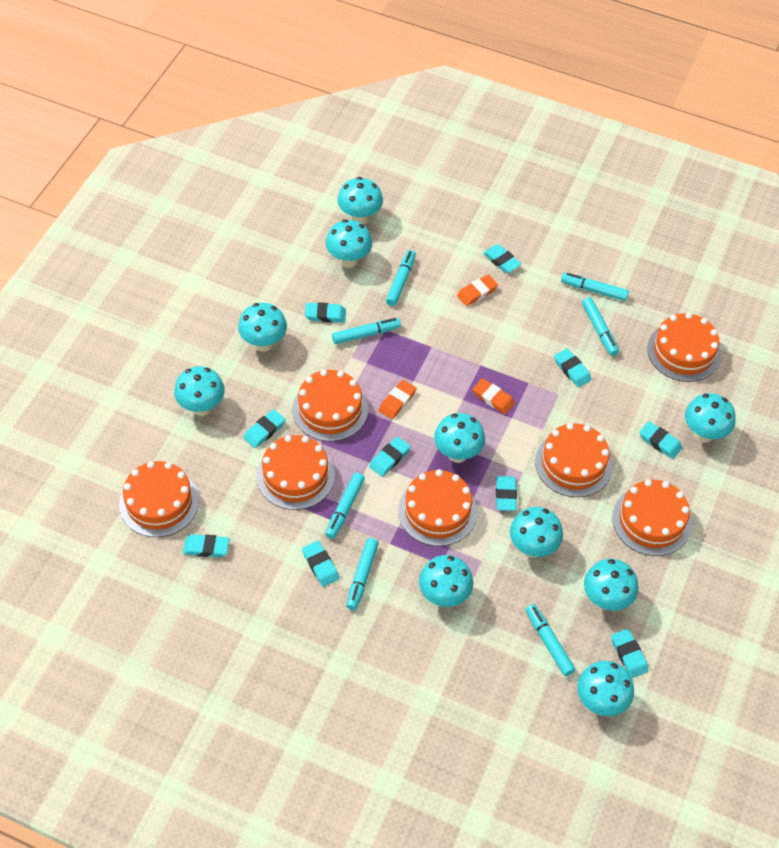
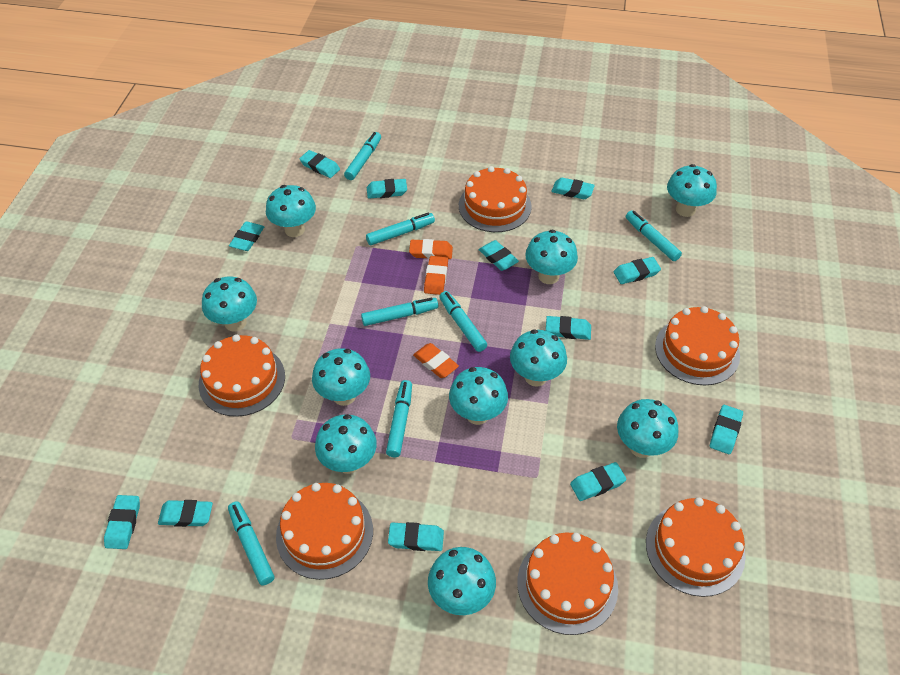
orange cake: [119,461,199,537] [256,435,335,510] [292,369,368,442] [398,469,477,546] [535,423,613,497] [612,479,692,556] [647,312,721,382] = 7 -> [199,334,285,417] [276,483,373,580] [459,166,532,232] [517,532,618,635] [646,497,746,597] [655,306,740,385] = 6
turquoise eraser: [183,534,229,557] [243,409,285,448] [302,541,339,587] [305,302,346,323] [369,437,410,477] [483,244,521,273] [496,476,517,511] [554,348,592,387] [611,629,648,678] [639,421,683,459] = 10 -> [104,495,140,549] [158,500,213,527] [229,222,264,251] [299,150,340,178] [367,179,407,199] [388,522,444,551] [479,240,519,271] [546,316,591,340] [551,178,595,199] [570,462,626,501] [614,257,661,284] [710,405,743,454] = 12

